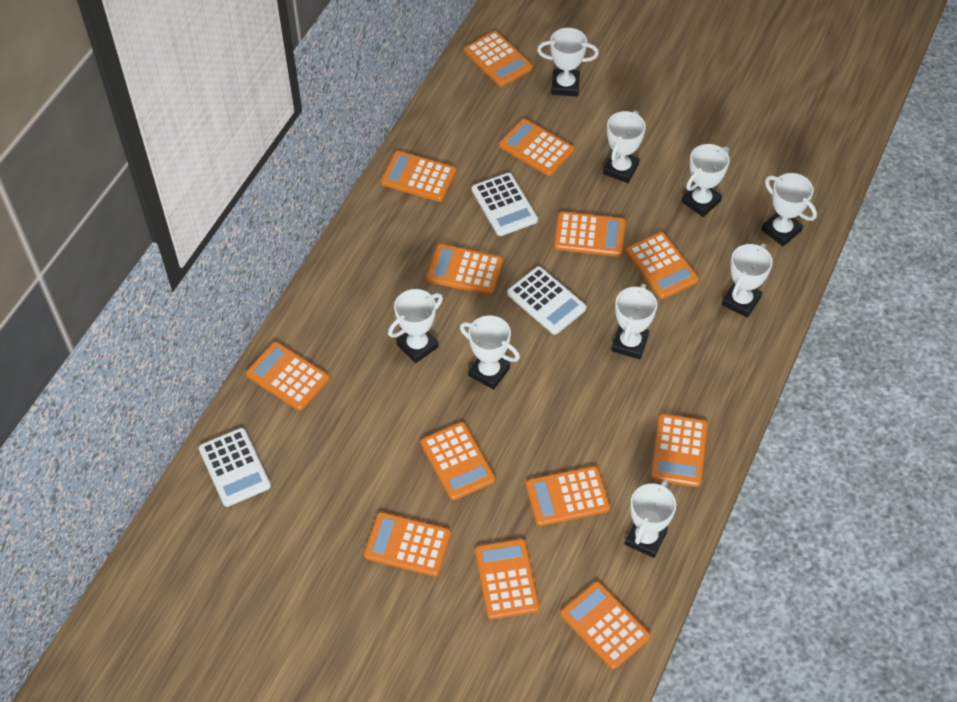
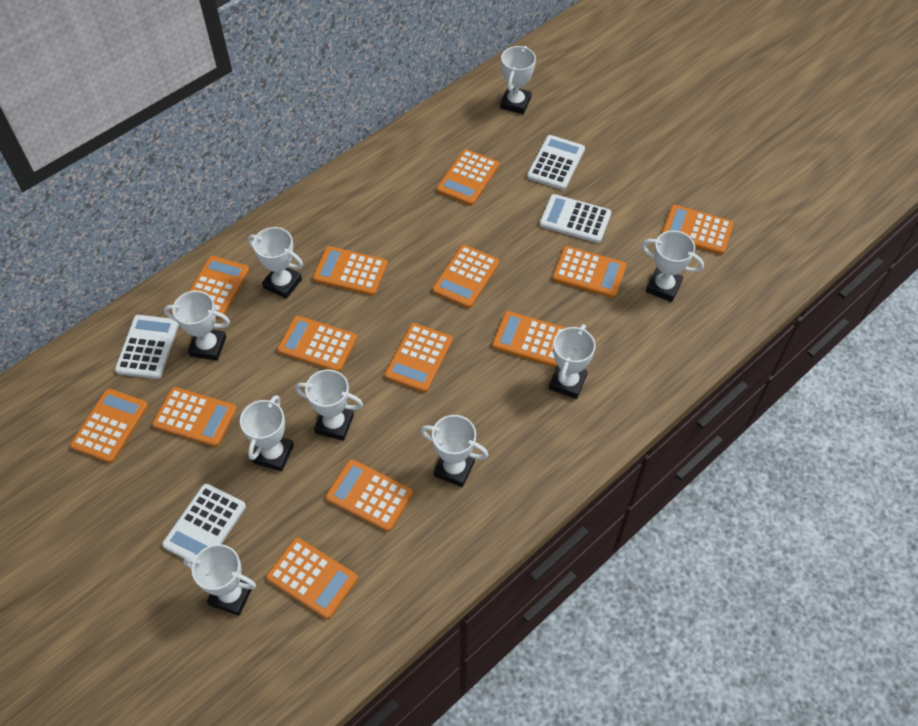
white calculator: [199,428,271,507] [472,173,538,236] [507,266,586,335] = 3 -> [115,315,179,379] [162,484,246,559] [527,135,585,190] [540,194,611,243] = 4

